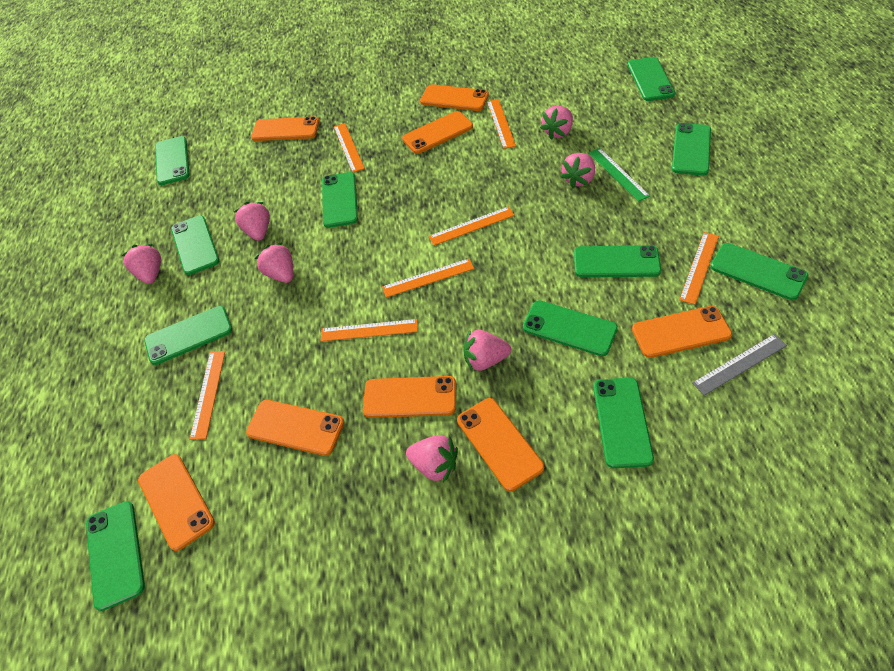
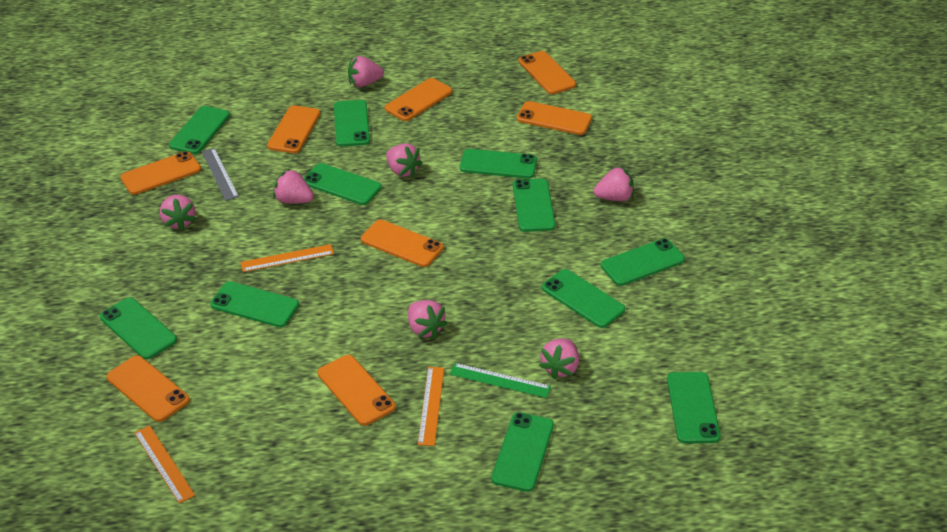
orange ruler: [190,351,225,440] [321,319,418,342] [334,123,365,173] [382,259,474,298] [429,206,515,246] [487,99,516,149] [679,232,719,305] = 7 -> [134,425,195,504] [241,244,334,272] [418,367,444,446] = 3

